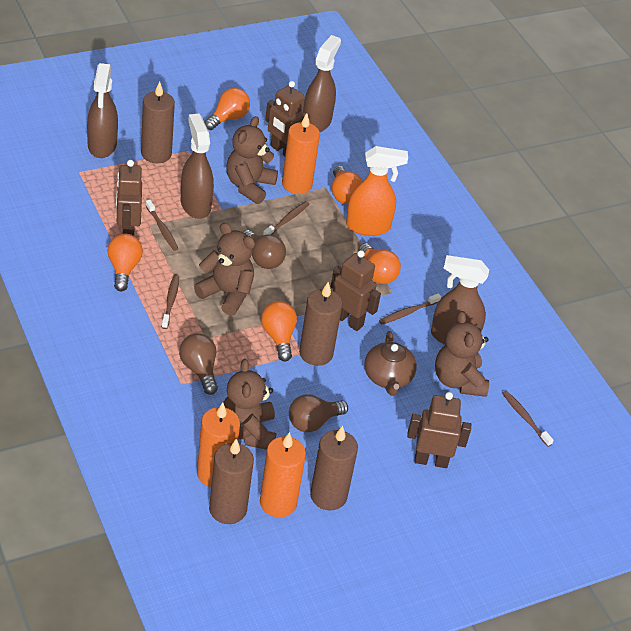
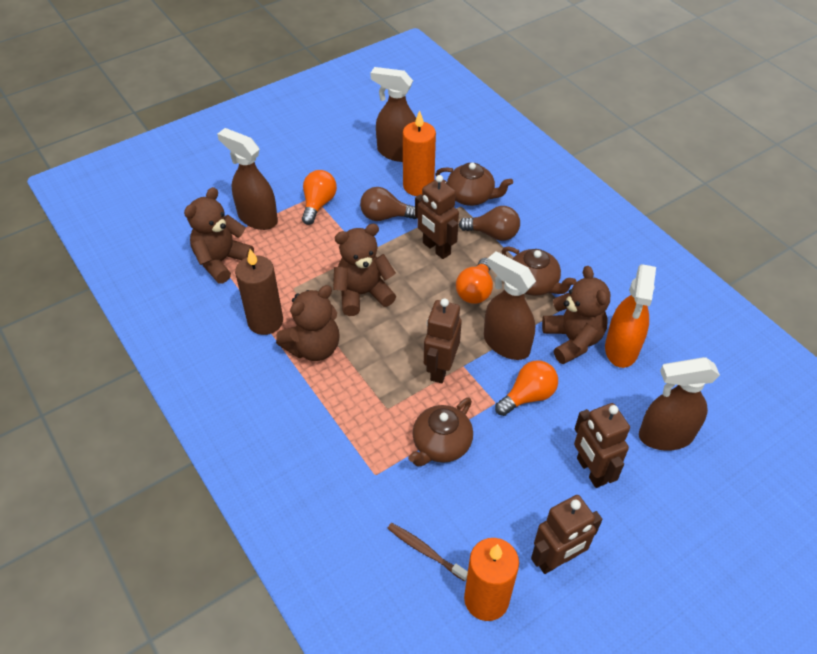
brown candle: [141,81,175,163] [209,439,254,524] [299,282,343,366] [310,426,358,510] = 4 -> [235,249,283,335] = 1
brown light bulb: [179,333,218,395] [243,230,286,269] [289,394,348,432] = 3 -> [360,187,416,221] [459,206,520,241] = 2
brown teapot: [364,331,417,396] = 1 -> [408,398,473,466] [435,163,513,206] [501,246,577,296] = 3
brown toothbrush: [146,200,178,251] [162,275,179,329] [263,201,309,235] [379,293,441,325] [502,391,554,447] = 5 -> [387,523,468,581] = 1
orange candle: [197,403,240,487] [260,432,306,517] [282,113,320,194] = 3 -> [403,110,436,196] [464,538,519,621] = 2
orange light bulb: [107,234,143,291] [204,88,250,130] [261,301,297,362] [332,166,362,204] [359,243,401,284] = 5 -> [302,170,337,225] [456,258,493,304] [495,360,558,416] = 3

